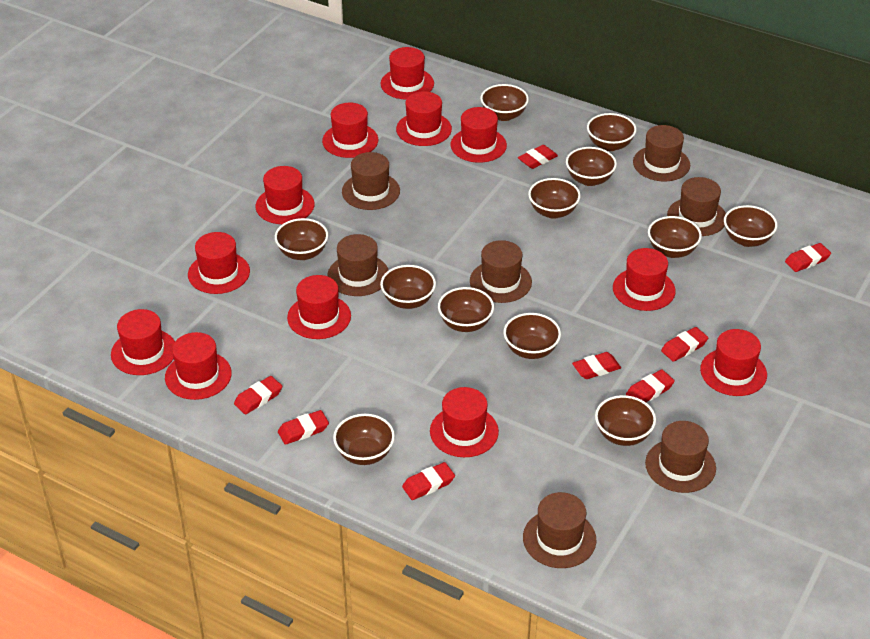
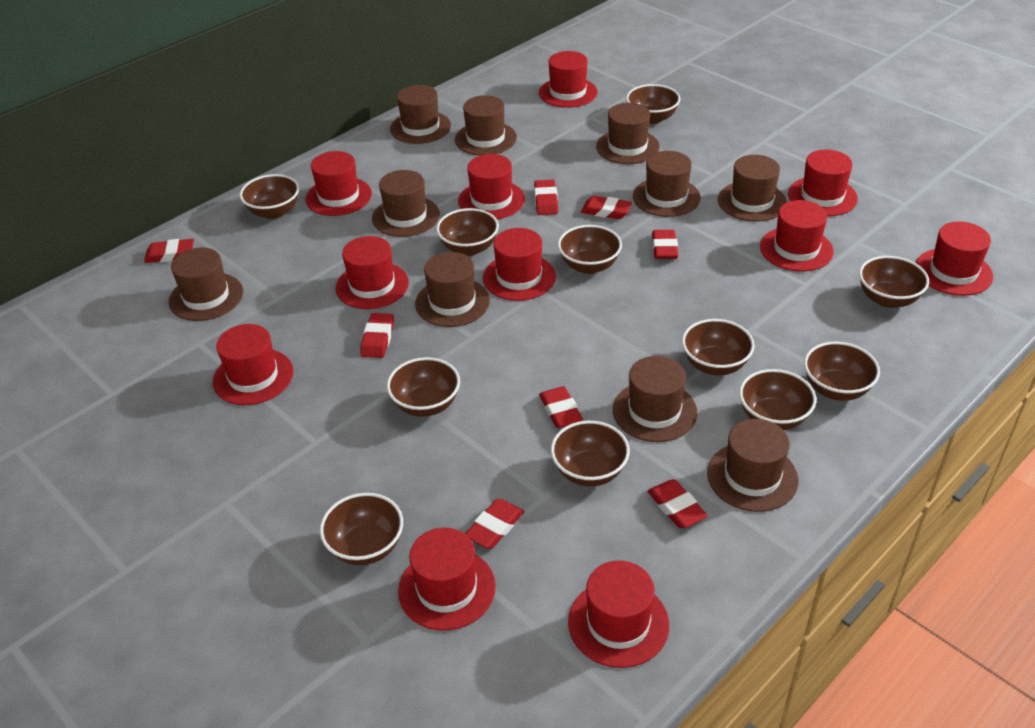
brown bowl: [275,218,328,260] [333,414,395,465] [380,265,436,309] [438,287,494,332] [480,84,529,121] [503,313,561,359] [528,178,581,219] [566,147,617,186] [587,113,636,151] [595,395,656,446] [648,216,702,258] [724,205,777,247] = 12 -> [240,174,299,219] [320,493,403,565] [387,357,460,417] [436,208,499,256] [551,421,630,487] [558,225,622,274] [626,84,680,124] [682,319,755,375] [739,369,816,430] [804,342,880,401] [859,256,929,308] = 11
brown hat: [327,234,388,296] [342,152,400,210] [470,240,532,303] [523,492,596,568] [633,125,690,181] [645,421,716,493] [667,177,726,236] = 7 -> [169,247,243,321] [372,170,440,237] [390,85,451,144] [415,252,490,327] [455,95,517,155] [596,103,660,164] [613,356,697,442] [633,151,701,217] [707,419,799,512] [718,155,787,222] = 10
red hat: [111,309,175,375] [165,332,232,400] [188,232,250,294] [256,166,315,224] [287,275,351,339] [322,103,378,158] [381,47,434,99] [396,91,452,146] [430,387,499,457] [451,107,507,163] [613,248,676,311] [700,329,767,396] = 12 -> [213,324,293,405] [306,151,372,216] [336,236,409,309] [398,528,496,631] [458,154,525,219] [483,228,556,301] [539,51,597,108] [568,560,669,668] [760,200,834,271] [788,150,858,216] [916,222,993,296] = 11

